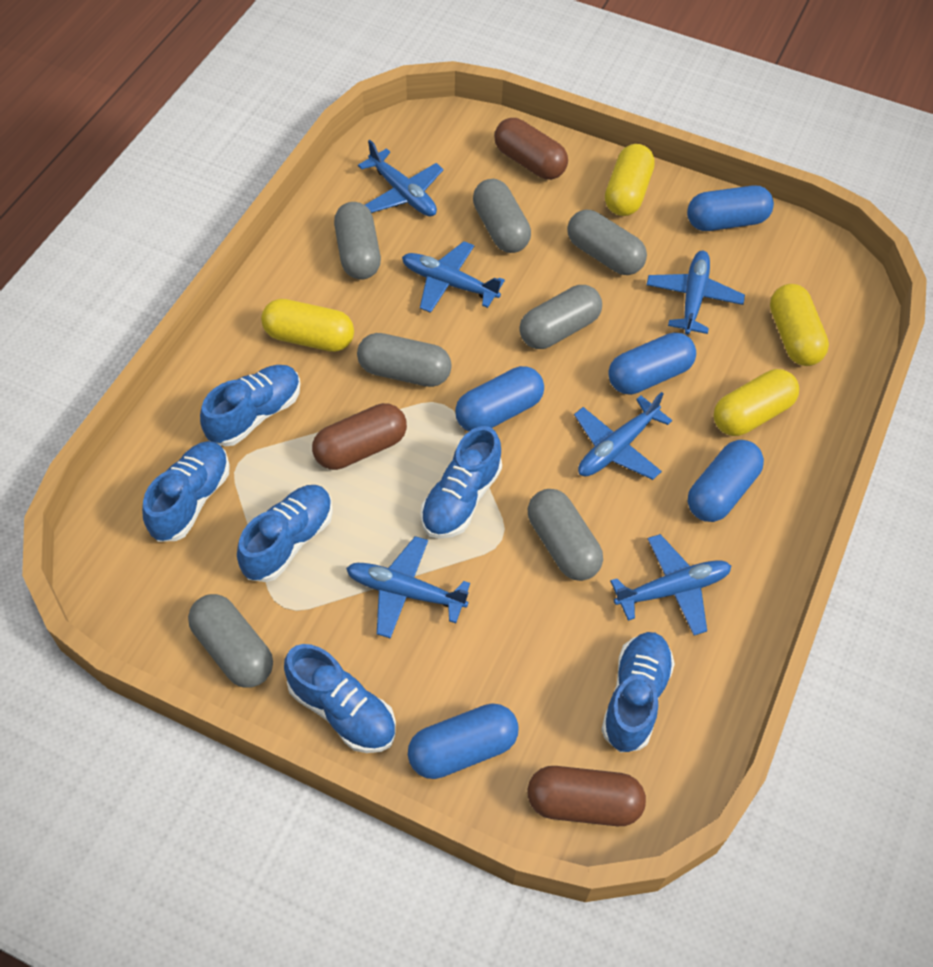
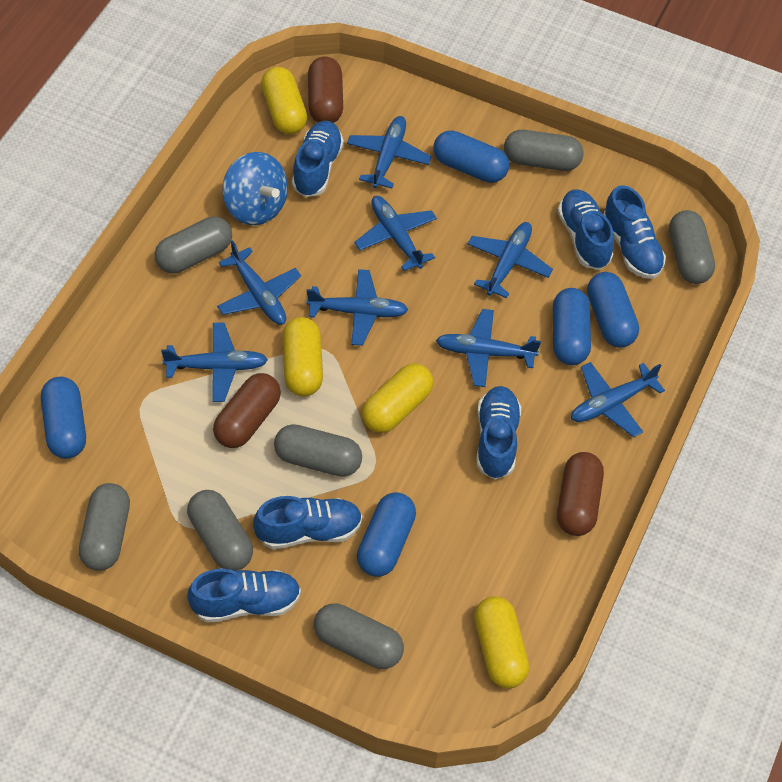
blue plane: [346,536,470,639] [358,140,443,216] [402,241,505,313] [574,392,672,480] [610,534,731,636] [646,251,745,335] = 6 -> [161,322,268,402] [217,240,301,325] [307,269,408,346] [347,116,432,189] [354,196,437,271] [436,309,541,387] [468,222,553,298] [571,362,665,437] = 8
blue spinning top: none = 0 -> [222,152,288,225] = 1

